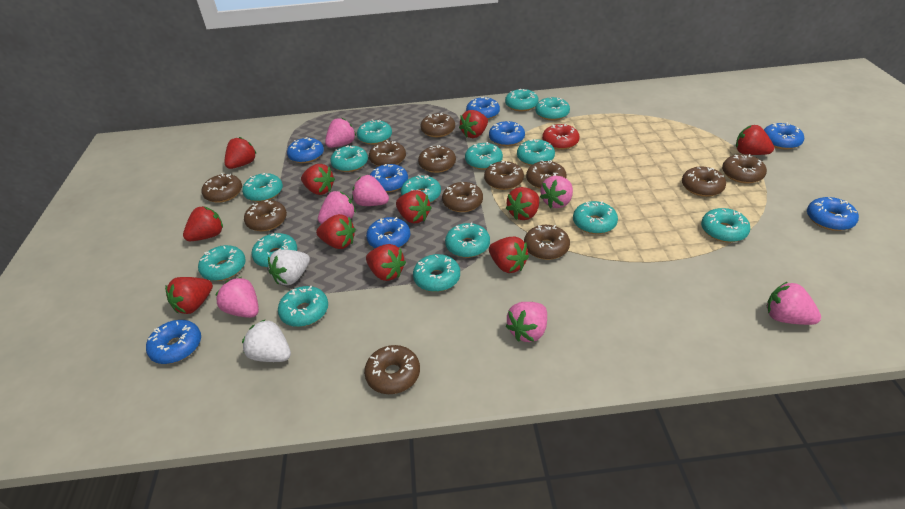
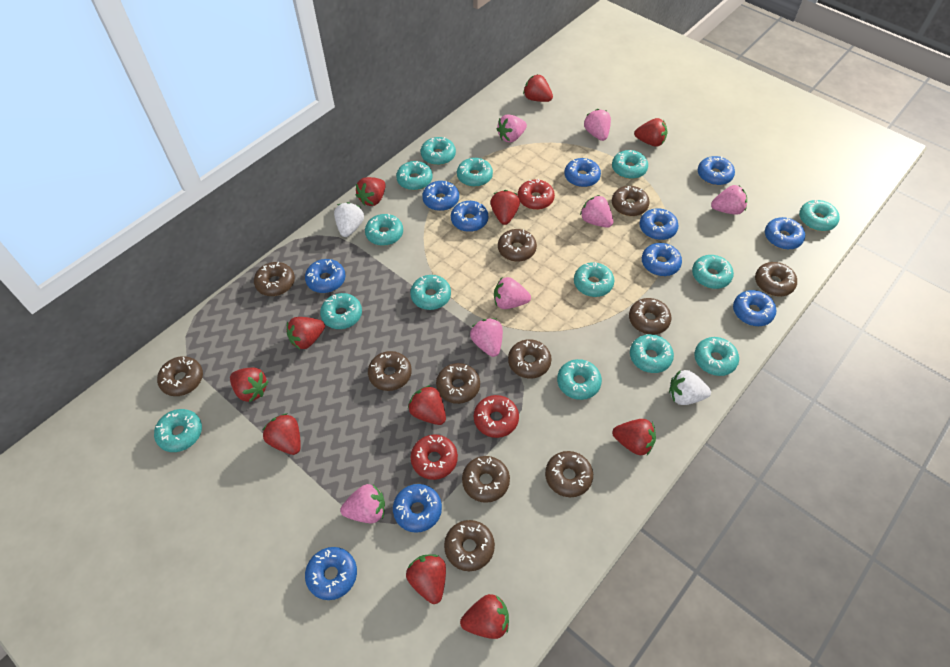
blue donut: [146,320,201,364] [287,137,324,163] [366,217,410,248] [370,164,408,192] [466,97,500,119] [489,121,525,146] [764,123,804,149] [807,197,859,231] = 8 -> [305,259,346,293] [305,547,357,600] [393,484,442,533] [422,181,459,211] [451,201,488,232] [564,158,601,187] [639,208,679,240] [642,243,682,276] [698,156,735,185] [733,290,776,326] [765,217,805,250] = 11
red donut: [542,123,580,150] = 1 -> [411,435,458,480] [474,395,519,438] [518,179,555,210] = 3
turquoise donut: [198,245,246,281] [242,173,283,202] [251,233,297,268] [278,286,328,327] [330,146,368,172] [357,120,392,145] [401,175,441,203] [413,254,460,292] [445,222,490,258] [465,142,503,170] [505,89,539,111] [517,139,555,166] [535,97,570,120] [573,201,618,234] [701,208,751,242] = 15 -> [154,409,202,452] [320,293,362,329] [365,214,403,246] [396,161,433,190] [410,275,451,310] [421,137,456,165] [457,158,493,187] [557,359,602,400] [574,262,614,297] [612,150,648,179] [630,334,674,373] [692,255,734,289] [695,337,739,376] [799,199,840,231] = 14

